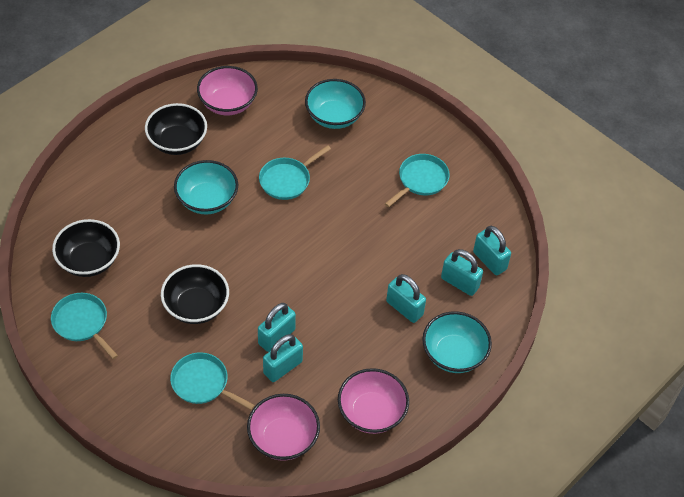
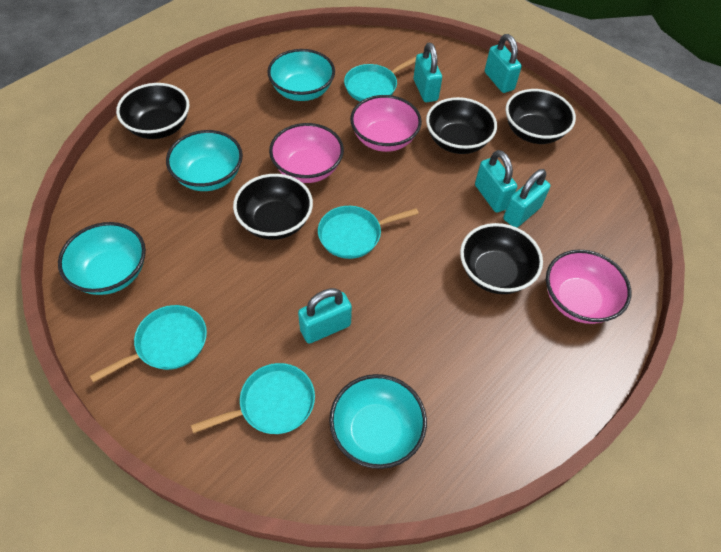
black bowl: [52,219,120,277] [145,103,207,155] [161,264,229,324] = 3 -> [116,83,189,139] [233,174,313,240] [426,97,497,154] [460,223,543,294] [505,89,576,144] = 5
turquoise bowl: [174,160,238,214] [305,79,366,129] [422,311,492,373] = 3 -> [58,222,146,295] [166,130,243,191] [267,49,335,101] [329,374,427,469] = 4

